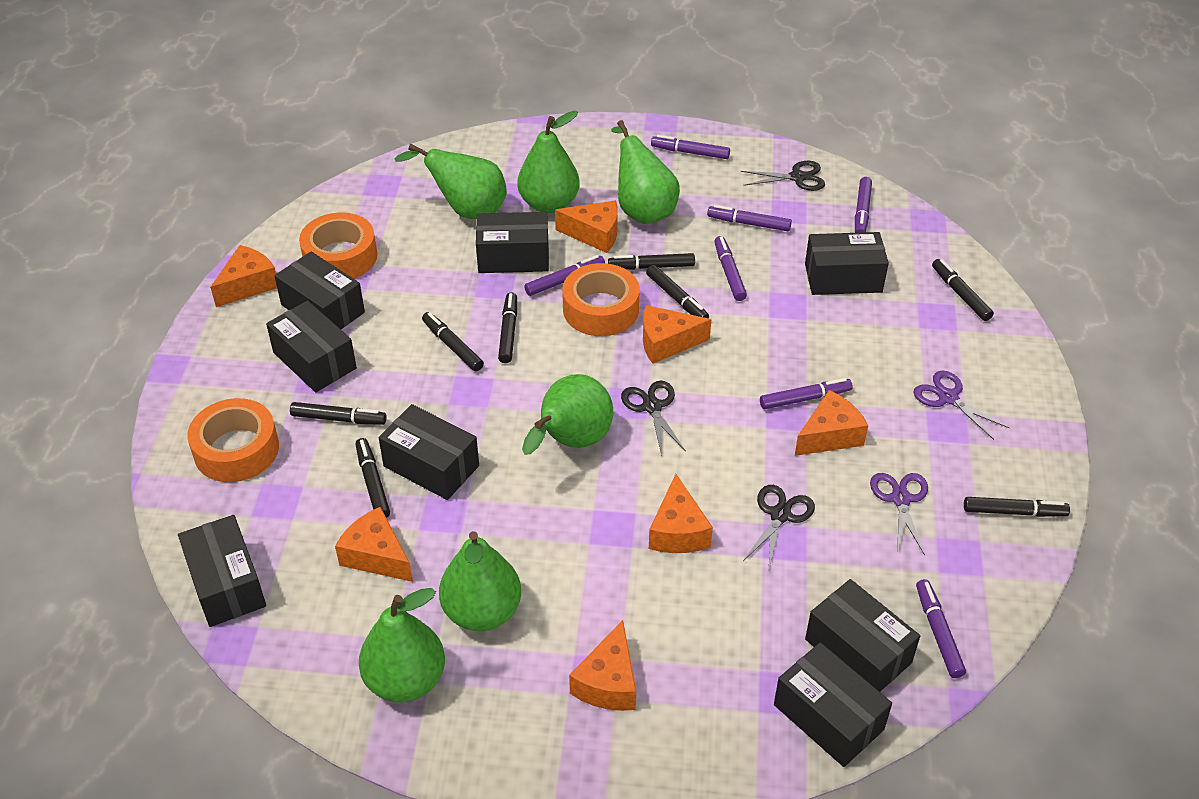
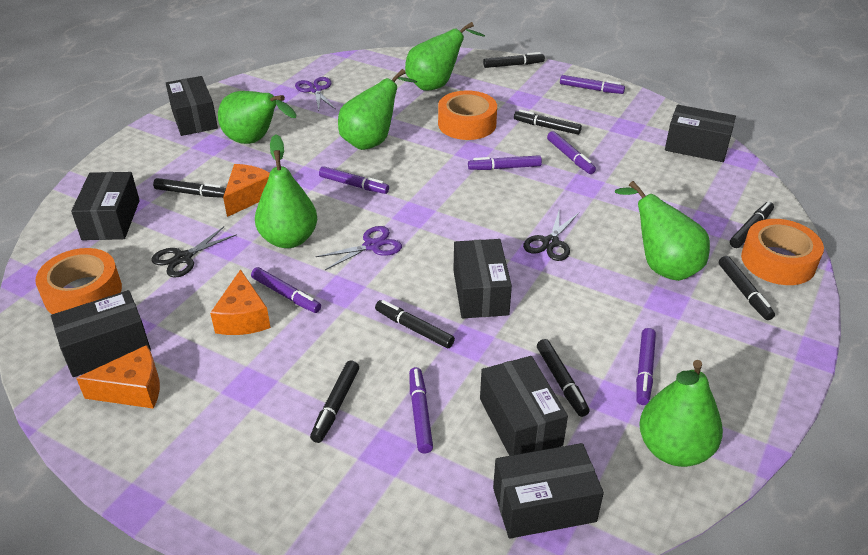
black box: [178,515,266,627] [266,300,357,392] [274,252,365,329] [379,404,479,500] [476,212,549,273] [774,642,892,767] [805,232,889,295] [805,579,920,692] = 8 -> [51,290,151,377] [71,172,140,240] [166,76,218,136] [453,239,512,318] [480,356,568,456] [493,443,604,539] [665,105,736,162] = 7
black scissors: [621,381,686,456] [741,161,825,191] [743,485,815,568] = 3 -> [151,227,237,278] [523,208,579,261] = 2
orange cheese: [210,245,277,307] [335,507,413,582] [555,200,618,253] [569,620,636,711] [643,305,711,364] [649,474,713,553] [795,390,868,456] = 7 -> [76,345,160,409] [210,269,271,335] [223,164,270,217] = 3

